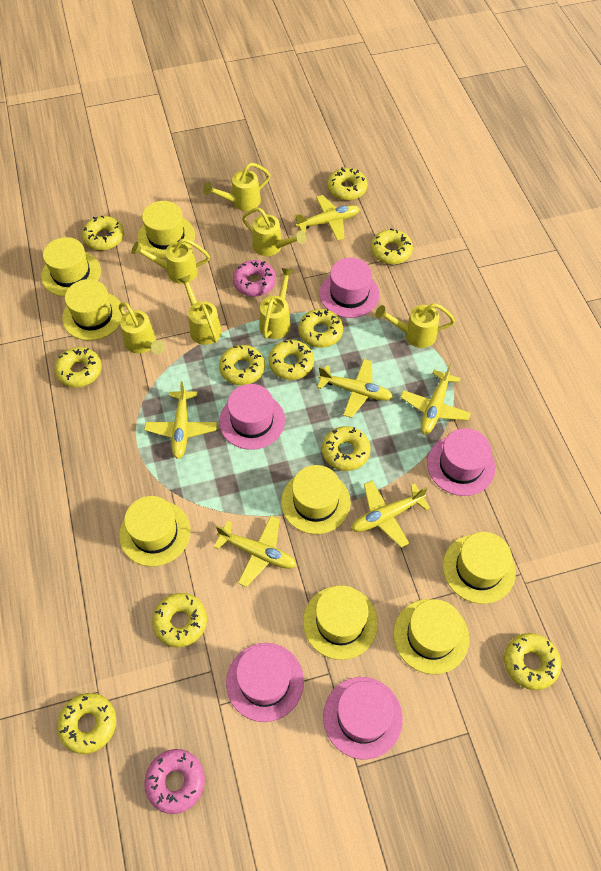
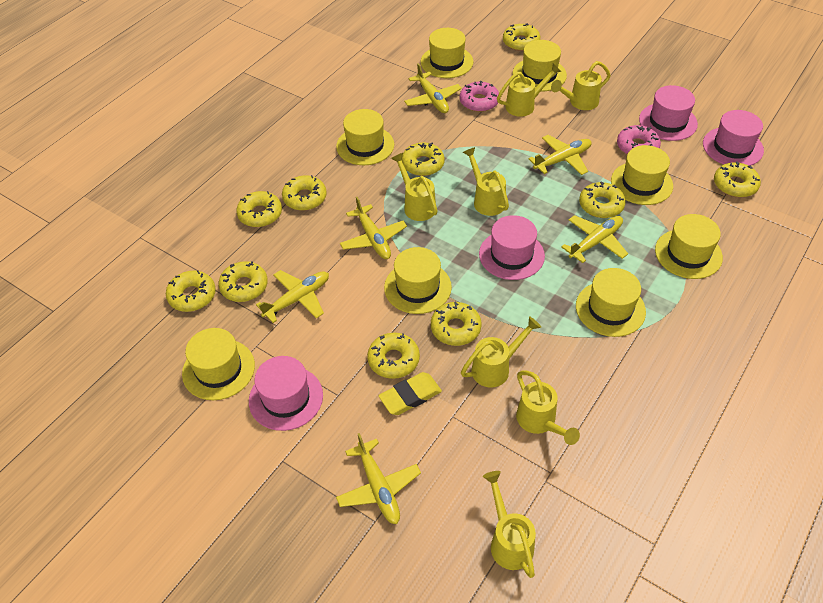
pink hat: [219,384,285,450] [226,643,304,722] [319,258,379,318] [323,677,403,760] [427,428,495,496] = 5 -> [249,356,323,431] [479,215,545,280] [639,85,698,141] [703,110,764,166] = 4
yellow donut: [55,347,102,388] [57,693,116,754] [82,216,124,251] [152,593,207,647] [219,345,265,385] [268,340,314,380] [298,309,343,348] [322,426,371,471] [327,167,367,200] [371,229,413,264] [504,633,561,690] = 11 -> [166,271,216,312] [218,261,268,302] [236,191,282,227] [282,175,327,211] [367,333,420,379] [402,143,445,176] [431,301,482,346] [503,23,540,51] [579,181,626,218] [714,162,761,197] = 10
yellow eraser: none = 0 -> [379,372,442,415] = 1

